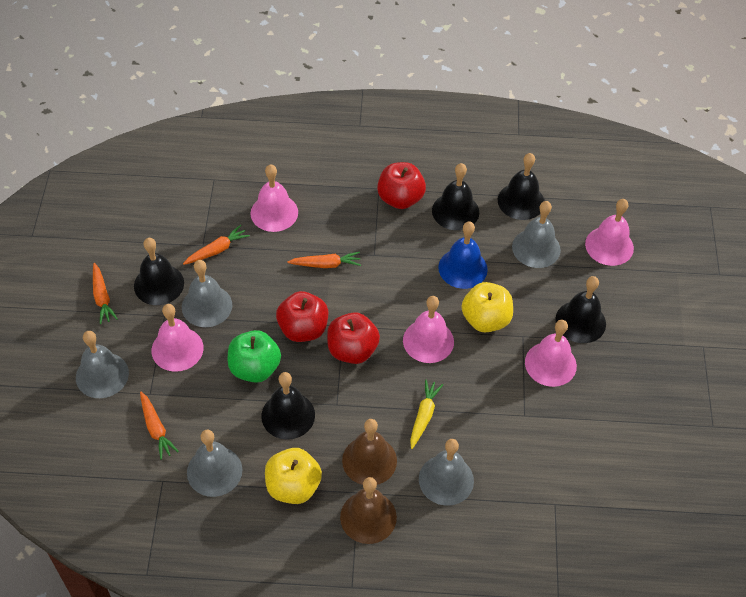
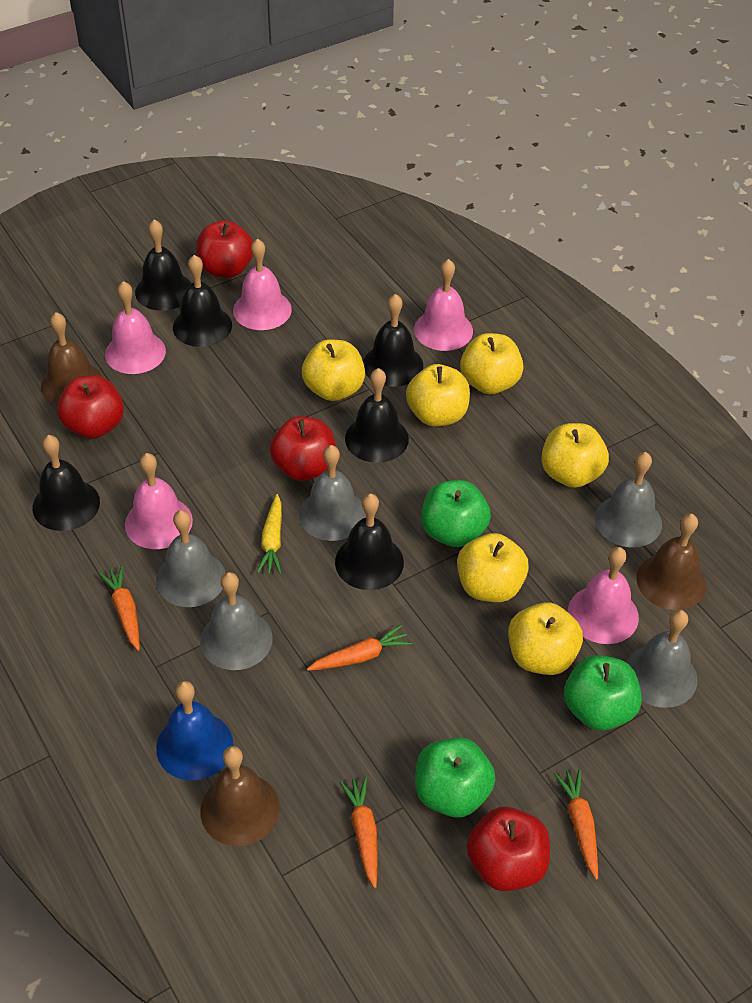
black bell: [134,238,184,305] [261,372,315,440] [432,163,479,230] [497,153,544,220] [555,276,606,343] = 5 -> [33,435,100,531] [135,220,192,311] [173,255,232,347] [335,494,404,590] [345,368,409,463] [363,294,423,387] = 6
brown bell: [340,477,397,544] [342,419,397,485] = 2 -> [41,312,103,405] [200,746,280,846] [636,514,706,610] = 3
green apple: [228,330,281,383] = 1 -> [415,737,496,818] [421,480,491,547] [564,655,642,731] = 3
red apple: [276,291,328,342] [327,312,380,364] [377,162,426,209] = 3 -> [57,375,124,439] [196,220,253,278] [270,416,336,481] [467,807,550,891] = 4
yellow apple: [265,448,322,504] [462,282,513,333] = 2 -> [302,339,365,401] [406,364,470,427] [457,533,529,602] [460,333,524,394] [508,602,583,675] [541,423,609,488] = 6

